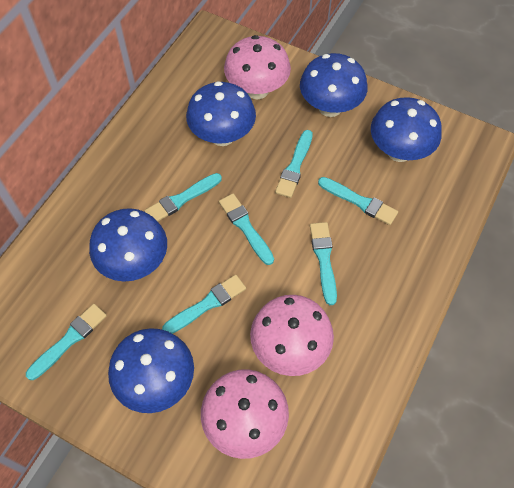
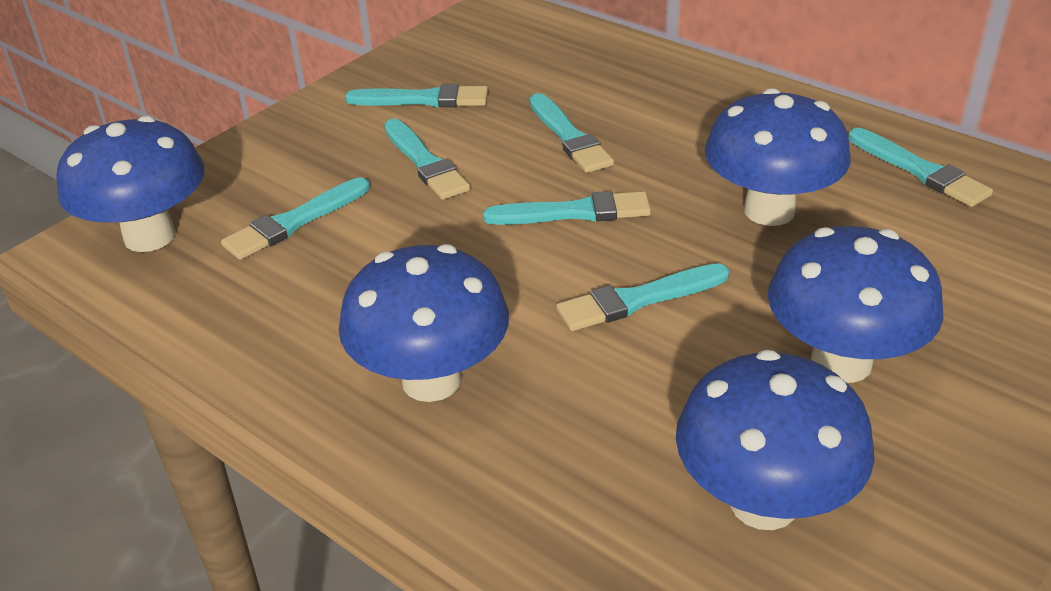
pink mushroom: [201,369,289,459] [224,35,291,100] [250,295,334,376] = 3 -> none = 0

